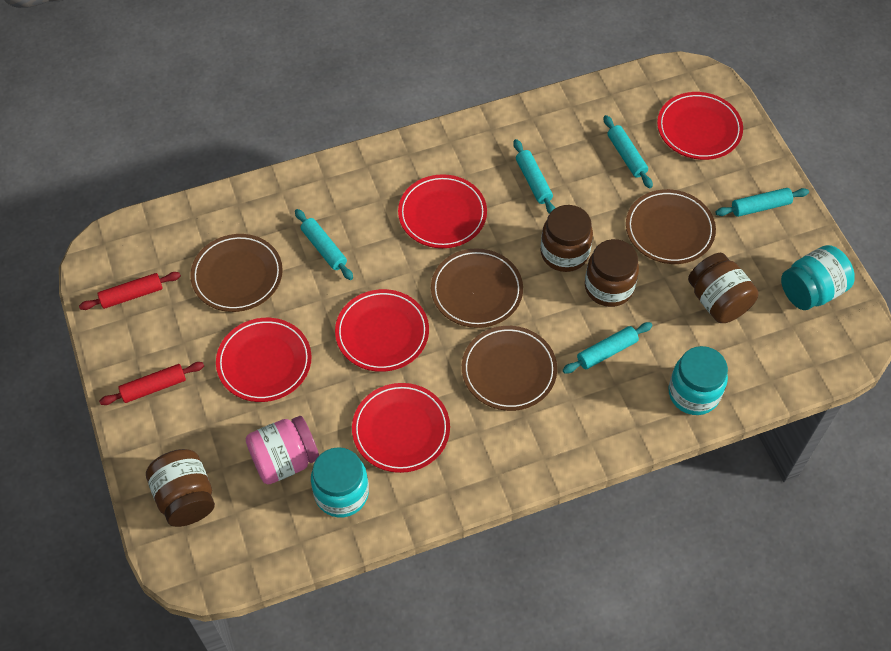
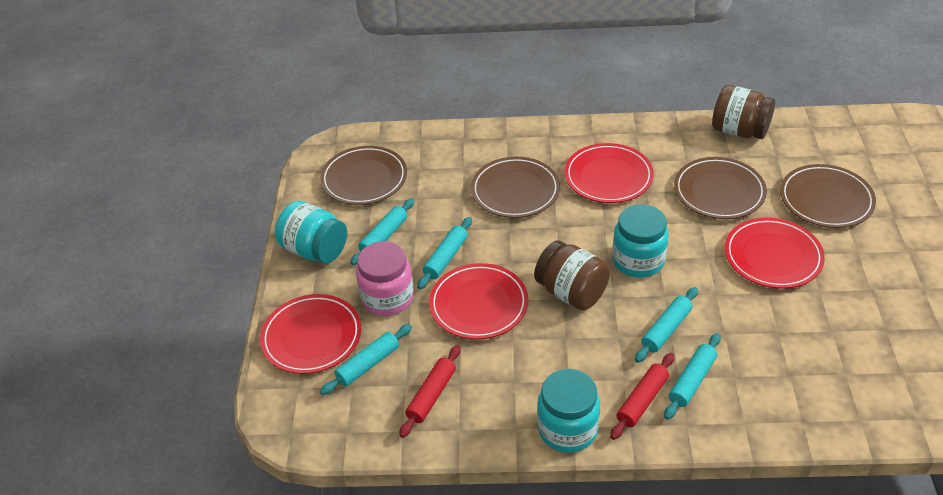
brown jar: [146,449,215,527] [540,205,593,272] [585,239,639,307] [688,253,759,323] = 4 -> [534,240,610,310] [712,85,775,139] = 2
red plate: [216,318,312,402] [335,289,429,372] [352,383,450,473] [398,174,487,248] [657,92,743,160] = 5 -> [260,294,361,374] [429,263,528,339] [565,143,654,203] [725,218,825,289] = 4

